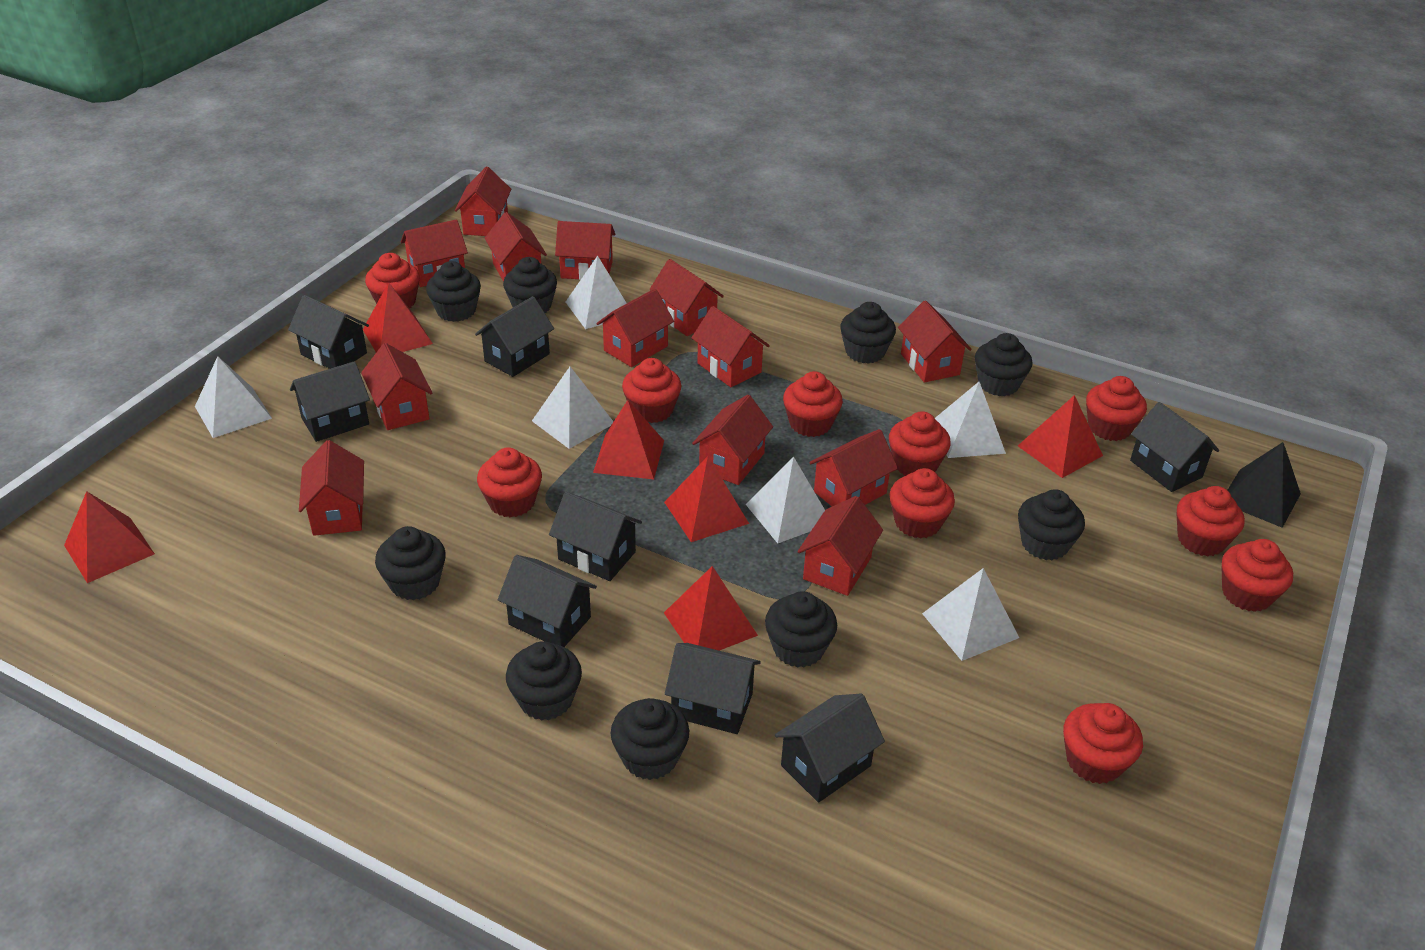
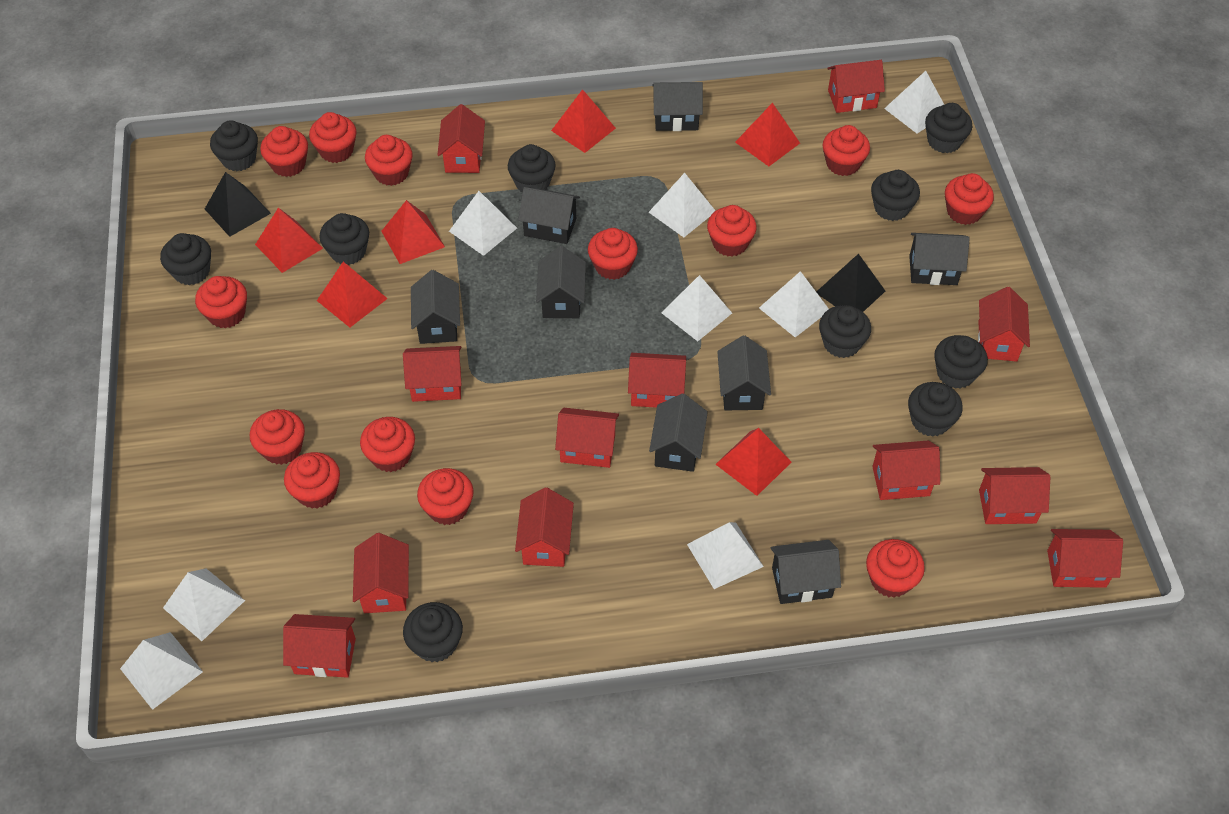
black cupcake: [375,526,446,600] [426,261,481,322] [503,257,557,313] [506,641,582,721] [611,698,689,780] [765,591,837,668] [840,302,896,364] [975,333,1033,396] [1018,489,1085,560] = 9 -> [160,233,211,285] [210,120,258,171] [319,213,369,265] [403,602,463,662] [508,144,556,192] [819,305,871,358] [871,170,920,221] [908,382,963,437] [925,103,972,153] [934,335,988,389] = 10
black pyramid: [1228,442,1301,528] = 1 -> [205,172,271,237] [816,253,885,312] = 2
red cupcake: [365,253,420,308] [477,447,542,518] [622,358,681,423] [783,371,843,437] [889,411,951,476] [889,468,955,539] [1063,703,1143,784] [1086,376,1147,441] [1176,486,1245,556] [1221,539,1293,612] = 10 -> [195,276,247,328] [250,409,305,465] [260,126,308,177] [284,452,340,508] [309,112,357,163] [360,417,415,472] [365,135,413,186] [417,468,474,525] [588,228,638,280] [707,205,757,257] [823,125,870,176] [866,539,925,598] [945,173,994,225] = 13
red house: [299,440,364,536] [361,343,433,430] [401,219,468,287] [455,167,511,236] [485,212,547,282] [555,221,615,280] [597,289,674,367] [649,259,724,336] [691,306,770,387] [692,395,773,485] [798,496,883,596] [809,429,898,506] [898,301,972,383] = 13 -> [283,614,356,678] [353,533,409,613] [403,346,462,402] [437,104,485,173] [515,487,574,567] [555,408,619,468] [628,353,686,408] [827,60,885,113] [872,440,940,500] [978,287,1030,362] [979,467,1050,524] [1047,529,1123,588] = 12
white pyramid: [195,356,272,438] [532,367,614,449] [566,256,627,329] [746,457,825,543] [922,568,1019,661] [935,382,1006,458] = 6 -> [120,632,203,710] [163,568,245,641] [449,191,517,256] [649,173,716,237] [661,275,732,341] [687,522,764,589] [759,271,829,337] [884,71,944,134] = 8

